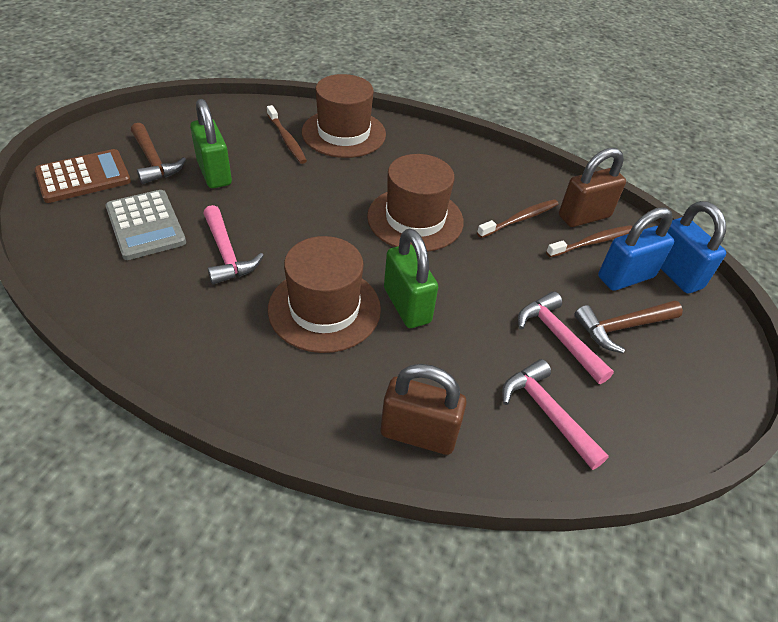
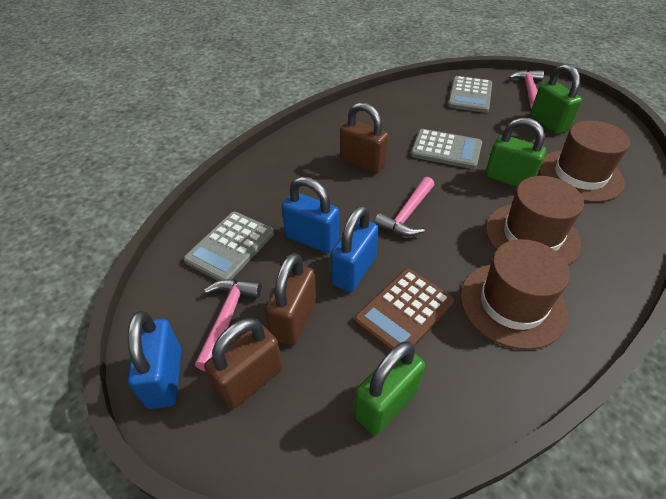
blue padlock: [598,207,674,291] [660,201,726,293] = 2 -> [127,311,181,409] [282,176,339,253] [331,205,379,292] = 3
brown hammer: [131,123,186,184] [574,301,683,353] = 2 -> none = 0
brown padlock: [381,364,467,455] [559,148,626,227] = 2 -> [204,318,282,409] [265,253,316,345] [340,102,389,174] = 3
brown toothbrush: [267,105,307,164] [477,199,559,238] [546,225,633,258] = 3 -> none = 0
green padlock: [190,99,232,188] [384,229,438,328] = 2 -> [354,341,425,435] [485,117,546,187] [530,63,582,134] = 3
grey calculator: [105,190,186,260] = 1 -> [183,212,274,281] [411,129,482,169] [448,76,492,113] = 3

